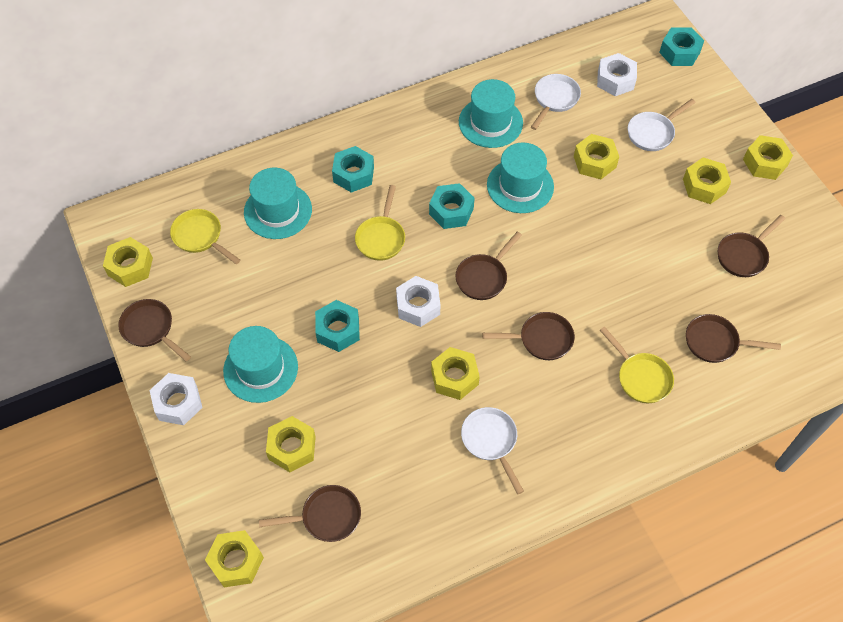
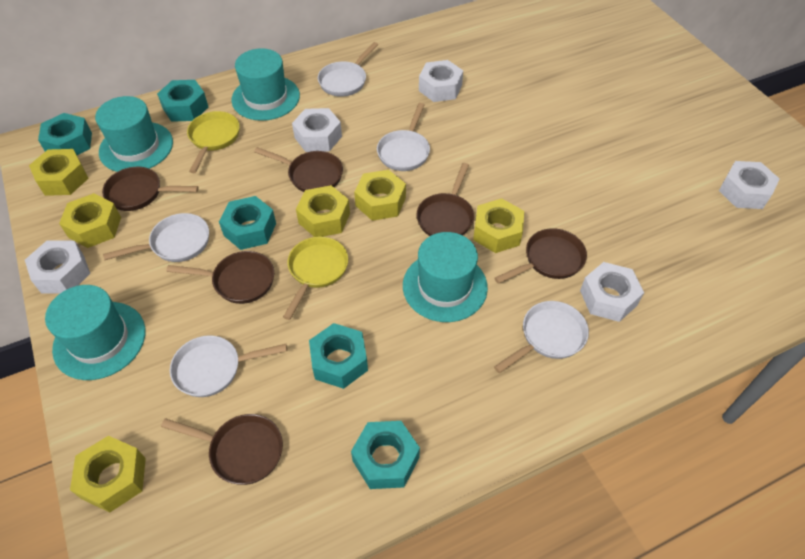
turquoise nut: [315,300,360,352] [332,146,374,193] [429,183,475,229] [659,27,704,66] = 4 -> [38,113,92,155] [157,80,208,122] [219,196,276,250] [309,323,368,389] [351,421,420,489] = 5
white nut: [149,373,203,425] [396,276,440,327] [597,53,637,96] = 3 -> [25,241,91,293] [292,108,342,152] [419,60,463,102] [580,262,644,322] [719,161,780,209] = 5
white pan: [461,407,524,494] [531,74,581,130] [628,99,696,151] = 3 -> [103,213,209,262] [170,335,287,397] [318,42,378,97] [377,103,430,171] [494,301,589,373] = 5
yellow nut: [103,237,153,287] [205,530,264,587] [266,416,316,472] [431,347,480,400] [574,134,619,179] [683,157,731,204] [743,135,793,180] = 7 -> [29,149,89,196] [59,193,121,248] [70,436,146,512] [296,185,350,237] [354,170,406,221] [473,198,524,253] = 6
yellow pan: [170,209,240,264] [355,185,405,261] [600,327,674,403] = 3 -> [187,111,240,173] [283,236,348,320] = 2

